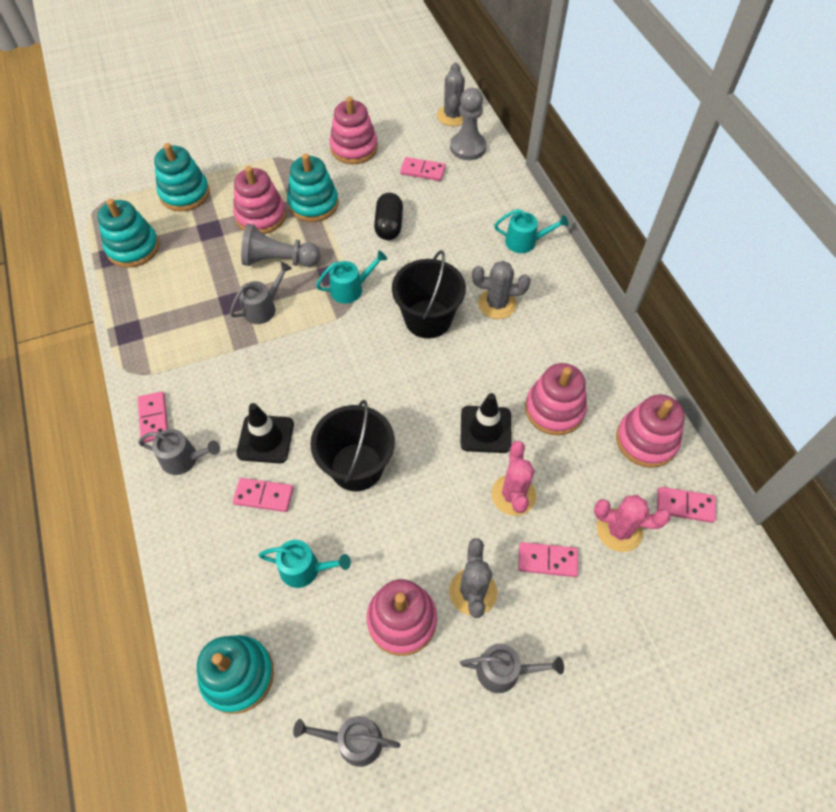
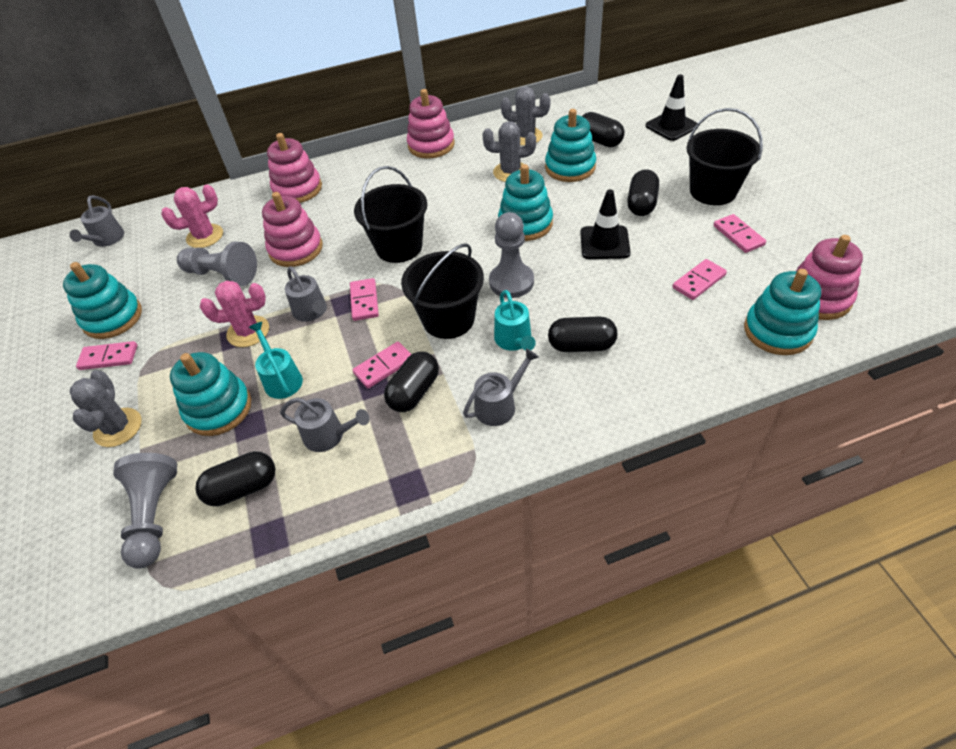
black bucket: [310,400,395,491] [392,250,466,338] = 2 -> [354,166,427,263] [401,243,484,339] [687,108,763,205] = 3
black capsule: [374,193,403,240] = 1 -> [195,451,276,506] [384,352,439,412] [548,317,617,352] [582,112,625,147] [627,169,659,216] = 5
grey pawn: [241,224,320,267] [450,88,487,160] = 2 -> [113,453,177,569] [177,242,257,286] [489,212,534,298] = 3
pink stacking toy: [233,166,286,234] [329,97,378,164] [367,579,437,656] [525,363,587,435] [616,394,685,468] = 5 -> [262,192,323,267] [267,133,322,203] [407,89,455,159] [796,235,863,320] = 4
turquoise stacking toy: [98,199,159,268] [154,143,210,212] [197,635,274,714] [287,154,338,222] = 4 -> [63,262,142,339] [170,352,251,436] [498,164,553,241] [545,109,596,182] [744,269,821,355] = 5
turquoise watering can: [258,540,351,588] [316,250,387,304] [494,209,569,253] = 3 -> [249,322,303,399] [494,290,536,351] = 2

